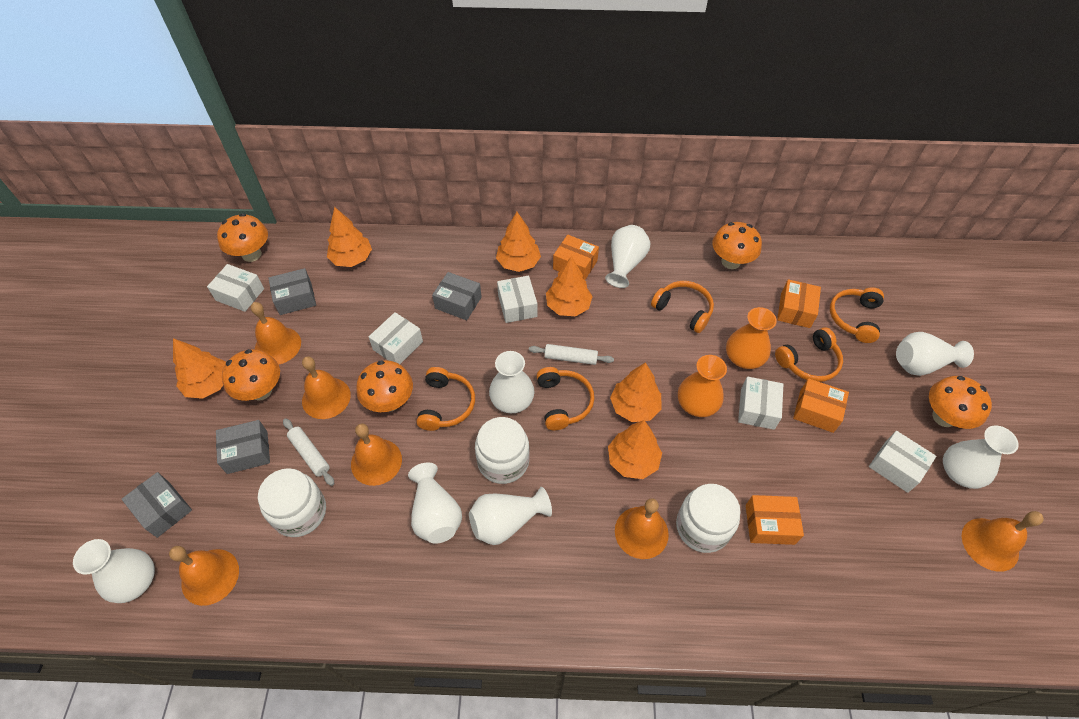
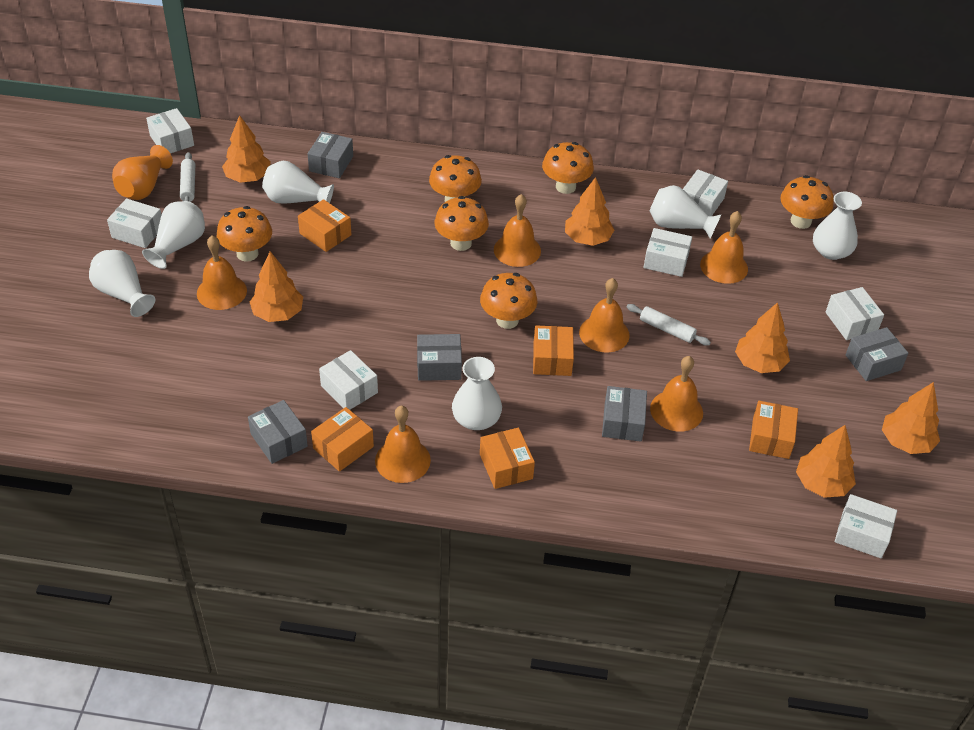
grey box: [122,472,192,538] [216,420,270,474] [268,268,316,315] [432,272,482,320] = 4 -> [248,400,308,464] [308,132,353,178] [417,334,462,381] [602,386,647,442] [846,327,908,381] = 5
orange box: [553,235,599,280] [746,495,804,545] [777,279,821,328] [793,378,849,433] = 4 -> [298,199,351,252] [311,407,374,472] [480,428,535,489] [533,325,574,376] [749,401,798,459] = 5
orange headphones: [416,367,475,431] [537,367,594,430] [651,281,714,333] [775,327,843,382] [830,287,884,343] = 5 -> none = 0
orange mushroom: [217,213,268,262] [222,349,280,401] [356,360,413,412] [712,222,762,269] [929,376,992,429] = 5 -> [217,206,272,262] [429,155,482,202] [435,196,489,251] [480,273,537,329] [542,142,594,194] [780,175,834,229] = 6
orange vase: [678,355,727,417] [726,307,777,369] = 2 -> [112,145,173,200] = 1
white box: [207,264,264,312] [369,312,423,364] [497,276,537,323] [738,377,783,430] [869,431,936,493] = 5 -> [107,198,162,248] [146,108,194,153] [319,350,378,410] [644,228,692,277] [683,169,728,216] [825,287,884,340] [835,494,897,558] = 7
white jar: [258,468,326,537] [475,417,530,484] [676,484,741,553] = 3 -> none = 0
white vase: [73,539,155,603] [408,462,462,544] [469,487,552,545] [489,351,534,413] [605,225,651,288] [896,332,974,376] [943,425,1019,489] = 7 -> [89,250,155,317] [142,201,205,269] [262,161,334,204] [452,357,502,430] [650,185,722,238] [813,192,862,260] = 6

